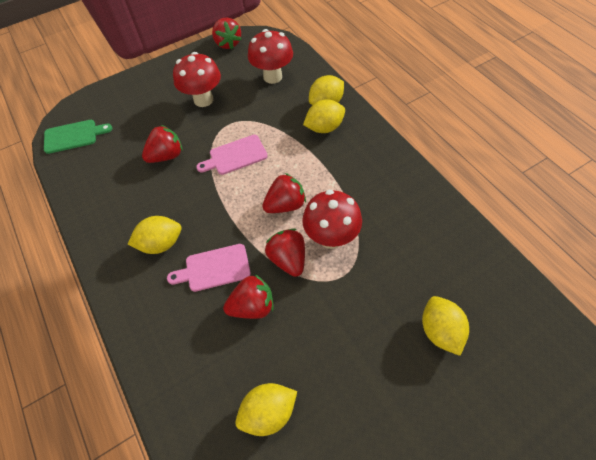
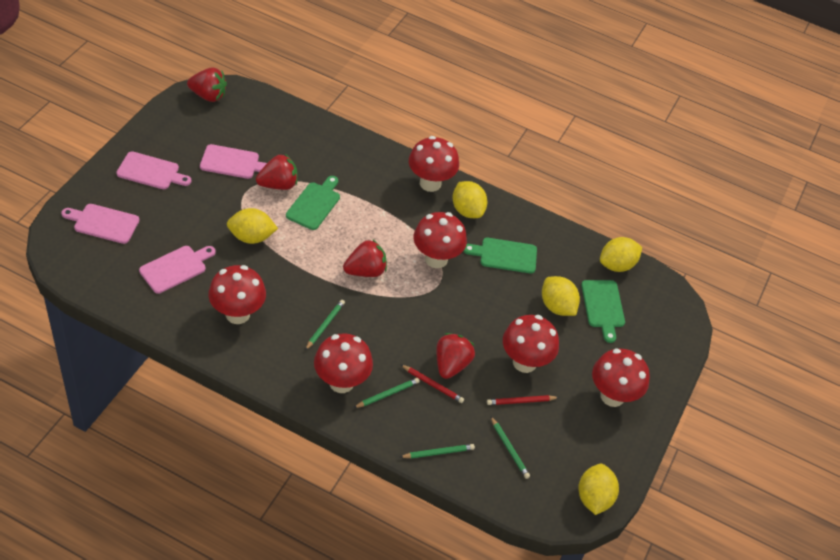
green cutting board: [44,120,112,154] = 1 -> [286,176,340,230] [463,238,537,274] [581,280,625,343] = 3
green pencil: none = 0 -> [305,300,345,350] [354,378,420,408] [400,444,475,458] [491,417,530,479] = 4
pink cutting board: [167,244,251,292] [196,135,268,175] = 2 -> [61,204,140,244] [116,152,192,189] [139,246,216,294] [200,144,267,179] = 4
red mushroom: [173,52,221,107] [248,29,293,84] [302,190,362,249] = 3 -> [208,265,266,324] [314,333,373,393] [409,136,459,192] [413,212,467,268] [503,315,559,373] [592,349,650,407] = 6
red pencil: none = 0 -> [400,364,464,403] [487,395,559,405] = 2
red strawberry: [142,125,183,163] [212,18,241,49] [223,275,274,319] [262,173,306,213] [265,229,305,277] = 5 -> [187,67,227,102] [256,154,298,190] [343,240,387,277] [436,333,475,379] = 4

